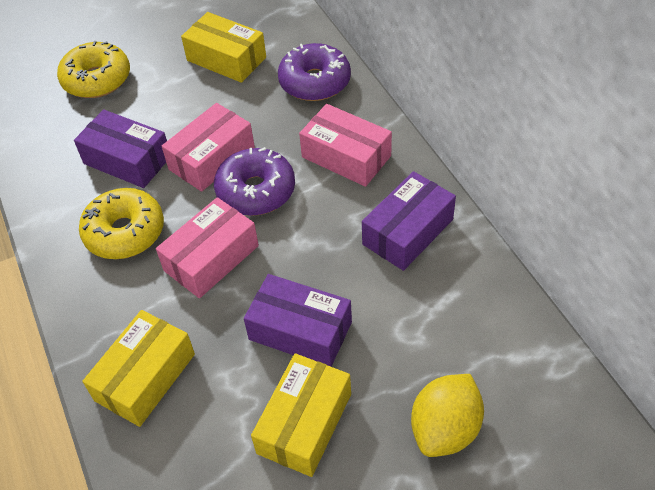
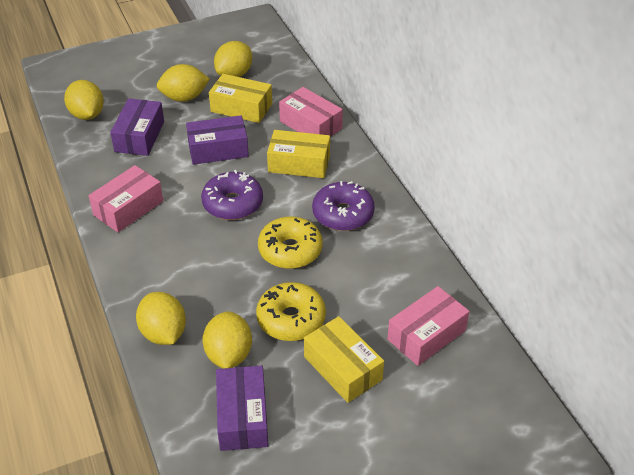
yellow lemon: [411,374,484,457] = 1 -> [64,80,104,120] [136,292,186,345] [157,64,210,102] [203,311,252,369] [214,41,252,77] = 5

